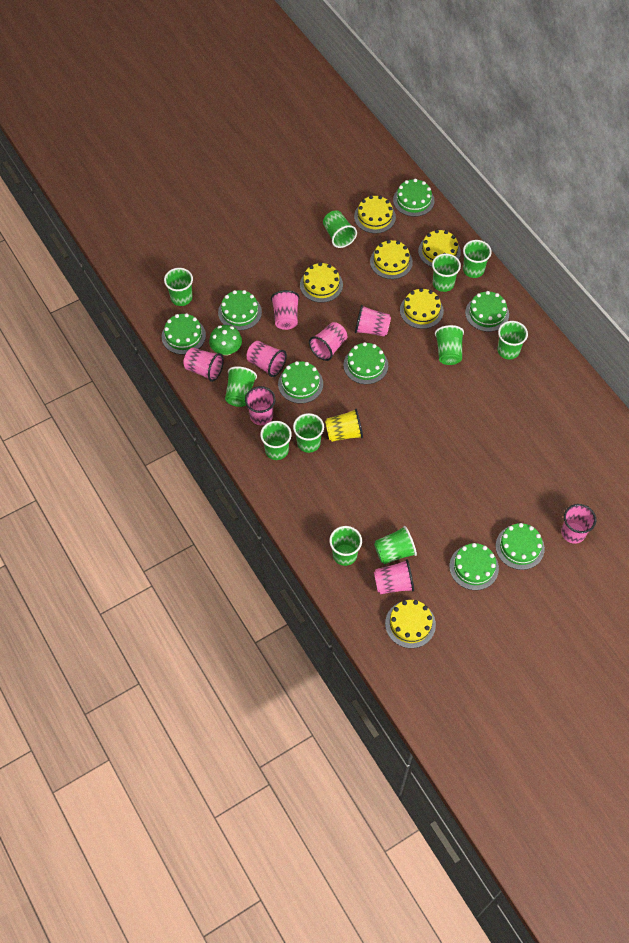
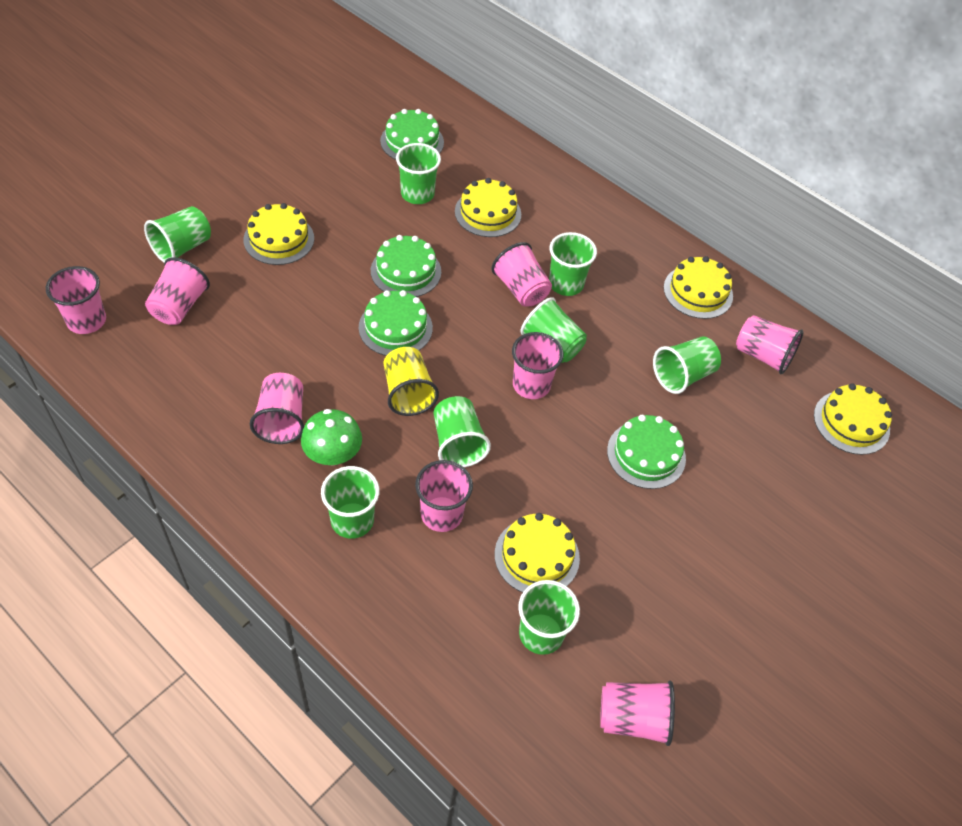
green cake: [161,313,206,355] [218,290,262,331] [278,361,323,404] [343,342,388,384] [393,179,435,217] [449,543,499,590] [465,291,509,332] [496,523,545,570] = 8 -> [359,290,433,356] [371,235,441,297] [380,109,444,160] [607,415,686,489] = 4
green cup: [164,268,193,306] [225,366,257,407] [260,421,292,460] [293,413,324,453] [323,210,357,248] [329,526,362,566] [374,526,417,564] [432,253,461,292] [435,325,464,365] [463,240,492,278] [497,321,528,359] = 11 -> [144,206,211,263] [321,466,380,539] [396,143,441,204] [434,396,491,467] [518,580,580,655] [520,297,587,363] [549,232,597,296] [653,336,721,394] = 8
yellow cake: [300,262,343,303] [354,195,396,233] [370,240,413,279] [385,600,436,648] [400,288,444,329] [418,230,461,267] = 6 -> [244,203,314,265] [455,178,521,237] [495,513,580,593] [664,256,733,319] [814,383,892,455] = 5

